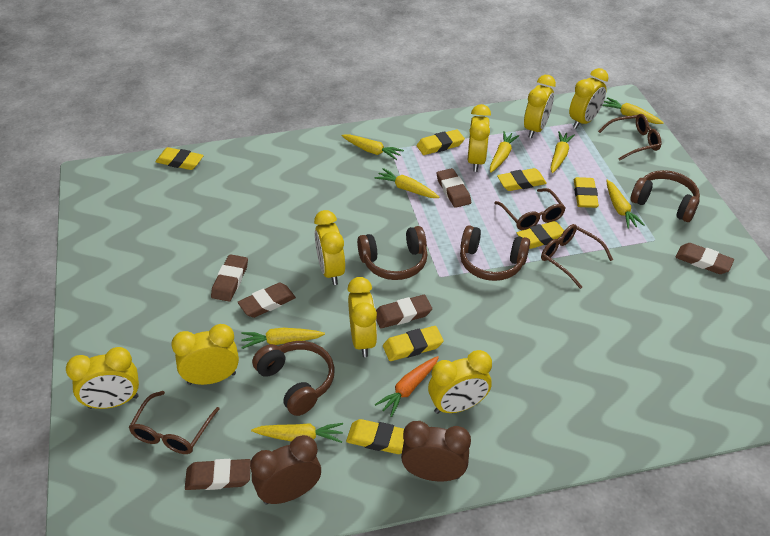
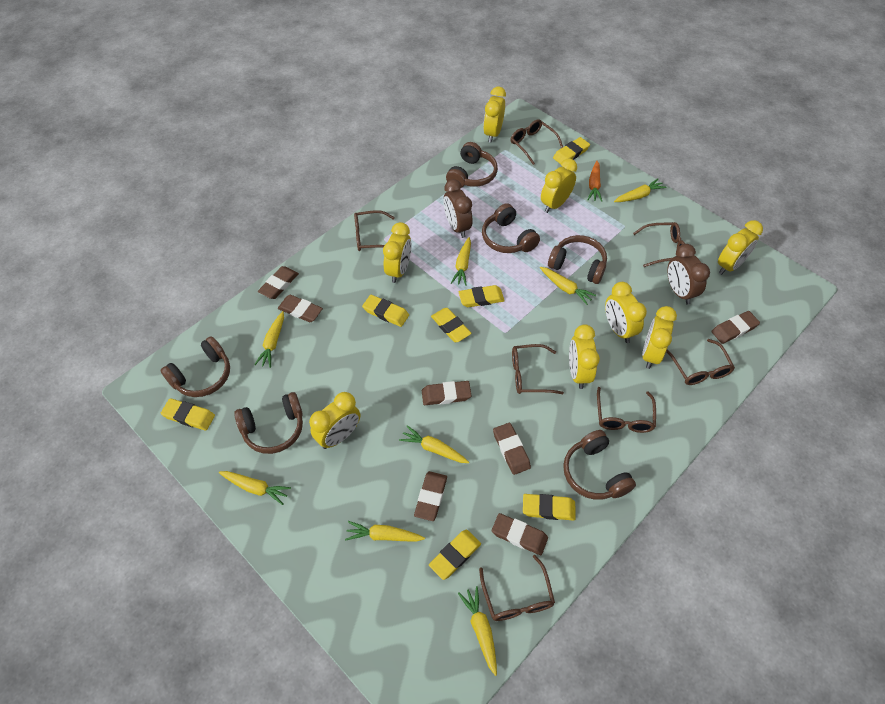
brown eraser: [185,459,251,490] [211,254,248,301] [238,283,296,318] [376,295,432,328] [437,168,471,208] [675,243,734,274] = 6 -> [258,266,299,299] [278,295,323,322] [414,471,447,521] [422,381,472,405] [492,513,548,555] [493,423,531,475] [711,311,760,344] = 7
brown glasses: [129,391,220,454] [494,188,565,230] [541,224,613,289] [598,114,661,161] = 4 -> [354,210,395,251] [479,555,555,621] [510,119,563,165] [512,344,564,394] [597,387,656,433] [633,222,685,267] [666,339,735,385] = 7
brown headphones: [252,341,335,416] [357,226,427,280] [460,225,530,281] [631,170,700,222] = 4 -> [160,336,230,397] [234,392,303,454] [446,142,498,187] [482,203,540,253] [548,235,607,284] [563,430,636,500] = 6

